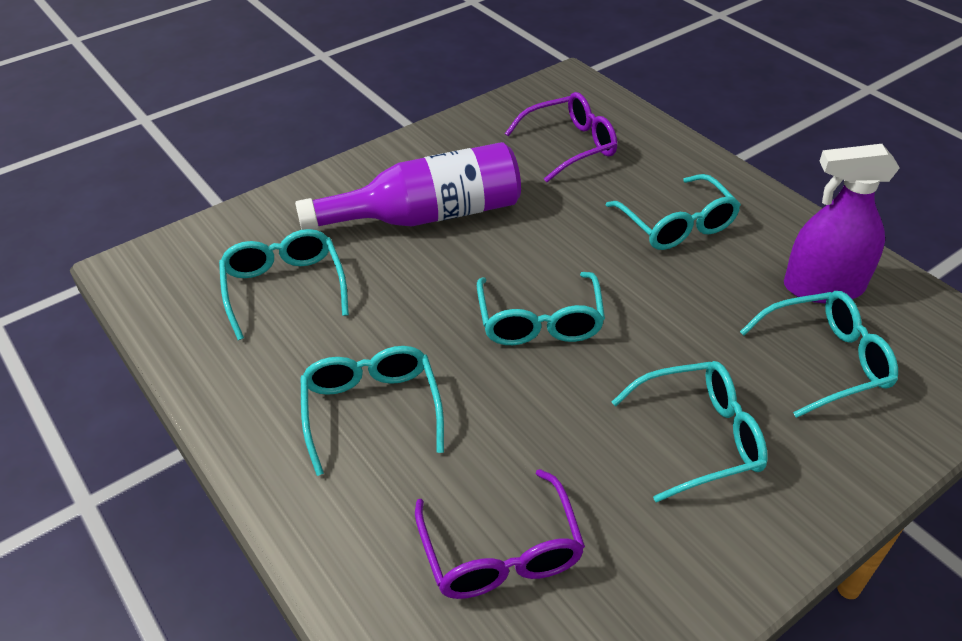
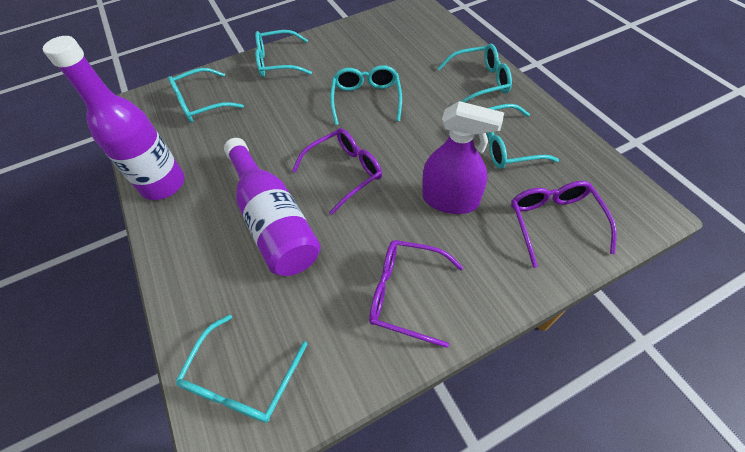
purple bottle: [295,142,521,230] = 1 -> [43,36,185,200] [224,138,321,276] = 2
purple glasses: [415,469,585,599] [505,92,617,182] = 2 -> [292,128,382,215] [369,240,463,348] [511,181,617,268] = 3

